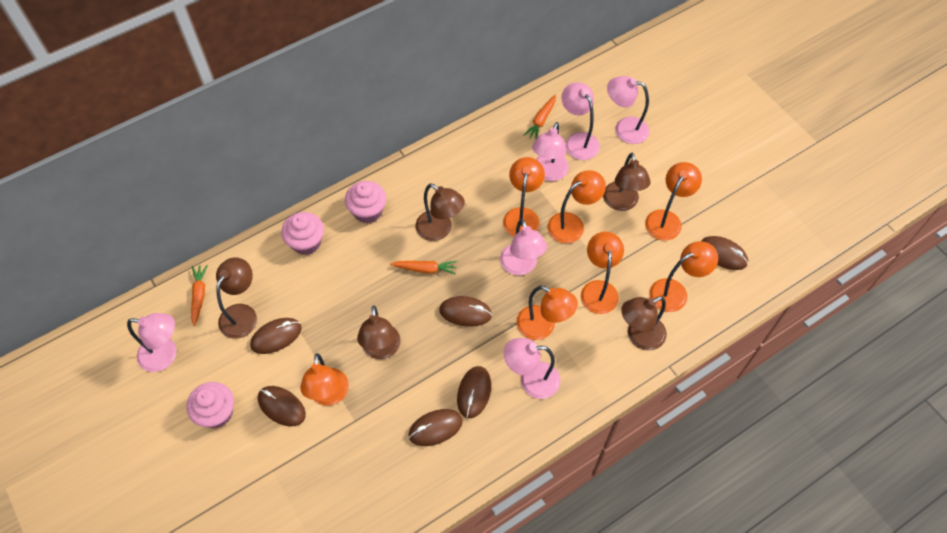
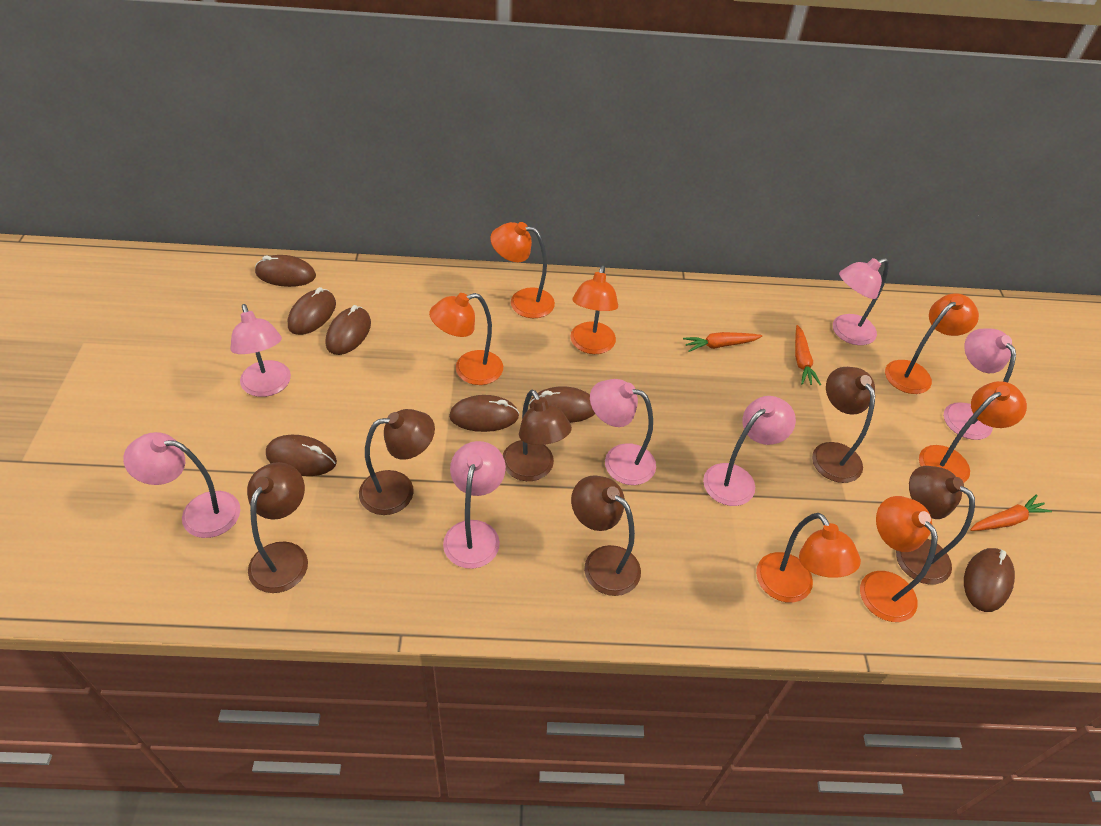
brown lamp: [216,257,257,339] [357,306,401,359] [415,183,465,241] [603,153,651,211] [621,296,667,350] = 5 -> [247,462,308,593] [359,409,435,515] [503,390,572,481] [571,475,641,596] [812,367,875,483] [896,466,975,585] = 6
brown mouse: [250,318,302,354] [258,386,306,426] [408,409,463,446] [439,296,492,327] [457,366,491,418] [701,236,748,270] = 6 -> [255,255,316,287] [266,435,337,476] [288,287,336,335] [326,305,371,355] [449,395,519,432] [529,386,595,423] [964,548,1015,612] = 7
pink cupcake: [186,382,234,428] [281,212,324,255] [345,181,386,223] = 3 -> none = 0
pink lamp: [127,313,177,372] [500,219,547,275] [504,338,560,399] [532,122,569,181] [561,83,600,160] [607,76,650,144] = 6 -> [123,432,240,538] [230,304,291,397] [443,441,506,569] [590,379,656,485] [703,396,796,506] [833,258,889,345] [944,329,1016,440] = 7

